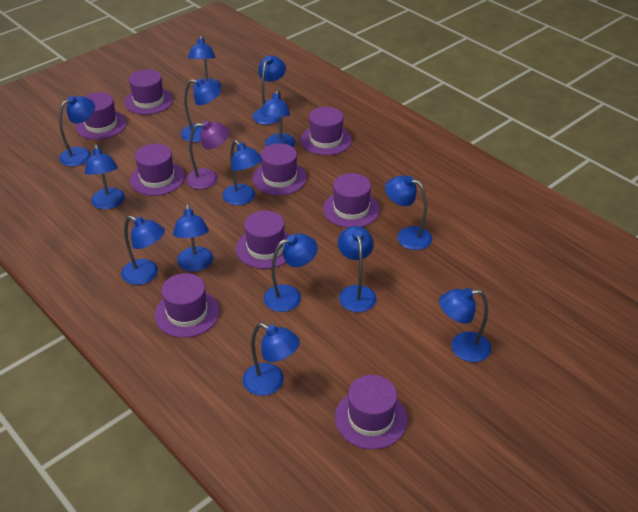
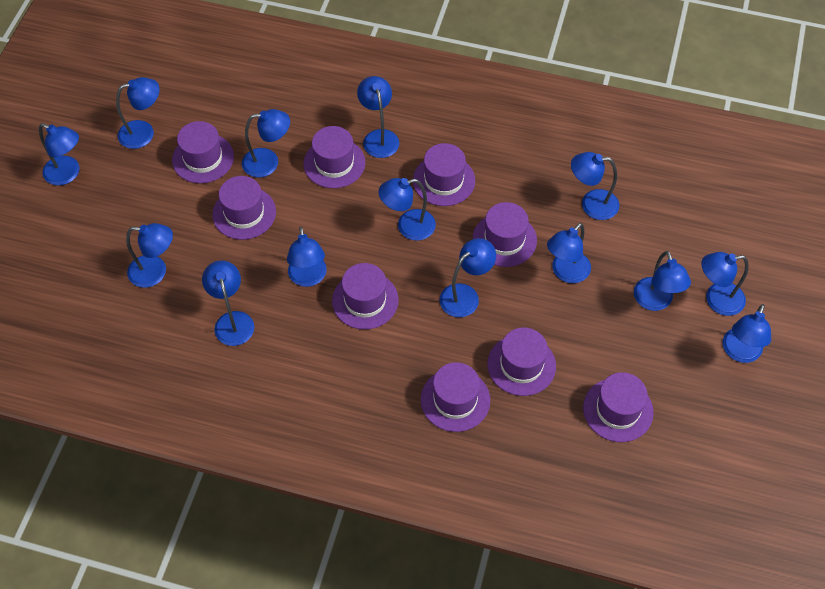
purple lamp: [186,121,229,189] = 1 -> none = 0

